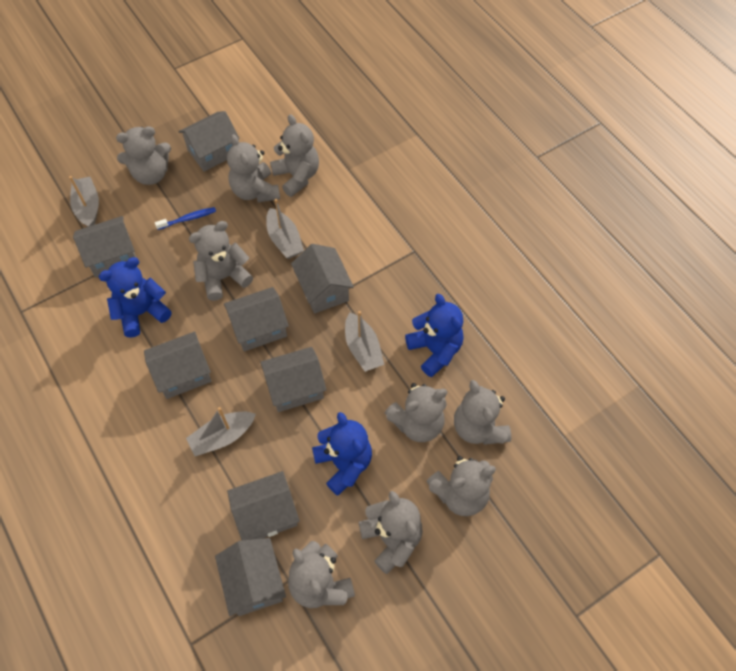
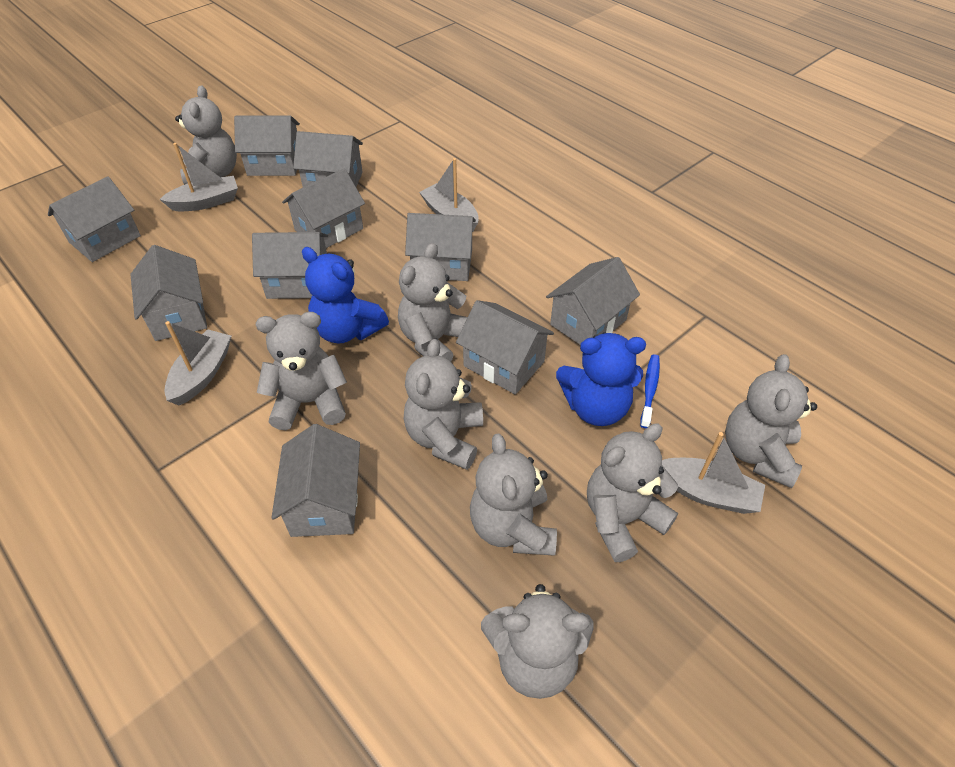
blue teddy bear: [99,257,172,338] [312,412,372,496] [405,294,463,377] = 3 -> [302,247,389,344] [556,333,646,426] = 2
grey house: [73,216,136,277] [144,332,212,399] [178,111,239,172] [215,538,286,616] [224,287,289,352] [227,471,300,540] [260,347,327,412] [291,244,354,314] = 8 -> [48,176,141,262] [130,245,207,341] [234,116,300,176] [252,232,328,299] [271,424,360,537] [282,169,365,248] [293,131,363,187] [405,213,476,281] [456,300,554,395] [546,257,640,345] = 10
grey teddy bear: [116,126,171,185] [189,221,253,301] [227,134,280,202] [270,114,319,197] [288,541,355,608] [359,491,423,574] [385,383,447,442] [426,456,496,516] [454,380,511,445] = 9 -> [175,85,237,185] [256,312,347,430] [398,243,468,362] [404,339,483,470] [470,433,557,556] [481,584,594,699] [587,423,678,562] [725,354,817,488] = 8

